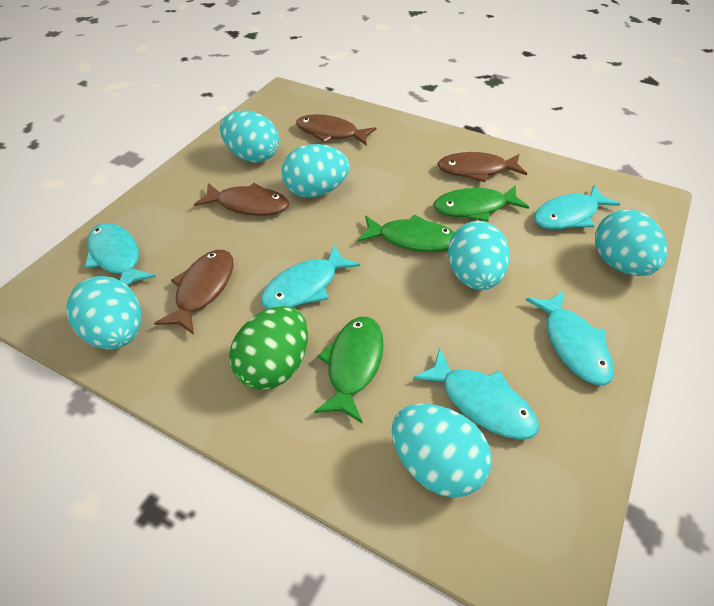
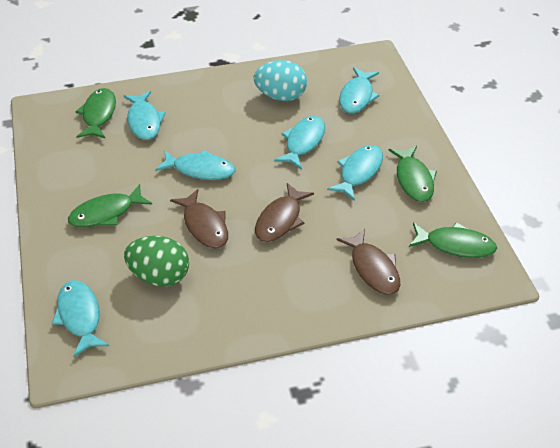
brown fish: [154,250,234,335] [194,183,289,216] [296,114,376,145] [437,152,527,182] = 4 -> [170,189,228,248] [255,183,314,242] [337,229,400,295] = 3
green fish: [314,317,384,423] [358,215,455,252] [434,185,529,222] = 3 -> [68,184,152,227] [75,88,116,139] [388,146,437,202] [409,222,497,258] = 4
turquoise egg: [66,276,141,349] [220,111,279,163] [281,144,350,197] [392,404,492,498] [448,221,510,290] [595,209,668,276] = 6 -> [254,60,307,101] = 1
turquoise fish: [85,223,156,286] [261,244,360,309] [413,348,539,440] [526,290,614,385] [534,185,620,229] = 5 -> [52,280,109,357] [124,91,166,140] [155,150,235,180] [274,116,325,170] [327,145,383,201] [339,67,379,113] = 6

